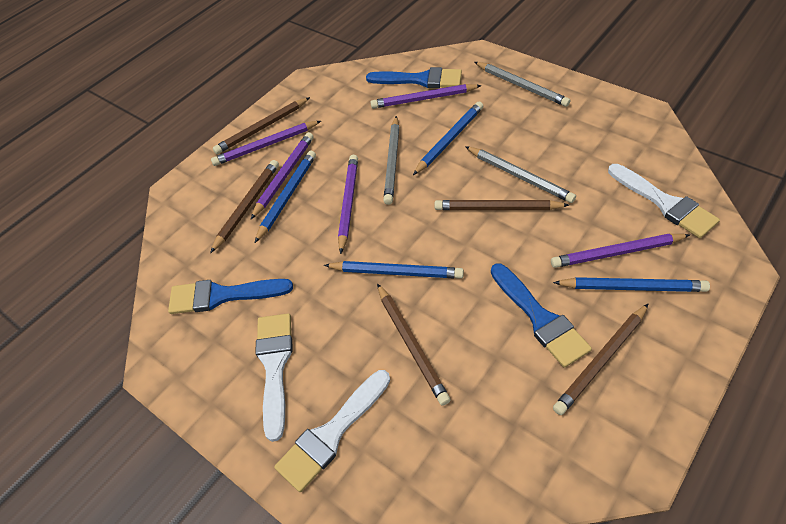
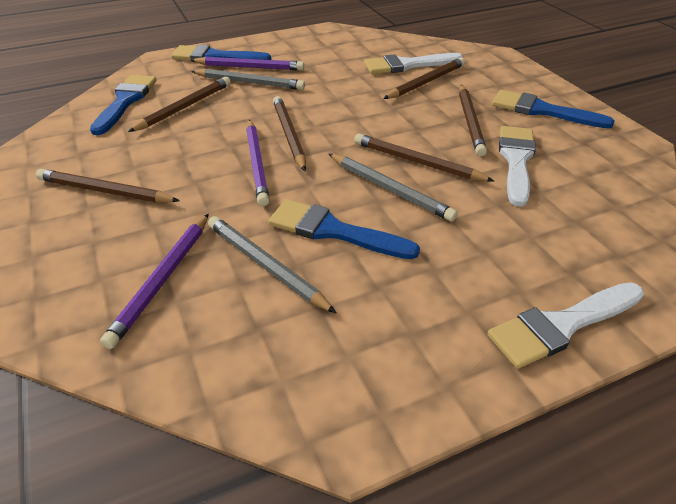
blue brush: [168,279,293,314] [366,67,462,88] [491,263,592,368] = 3 -> [90,75,157,135] [171,45,271,60] [268,199,420,259] [492,90,614,129] = 4
blue pencil: [255,151,316,243] [324,261,464,279] [413,102,483,175] [553,277,710,292] = 4 -> none = 0
brown pencil: [210,160,279,253] [213,97,310,154] [377,283,451,406] [434,200,569,210] [553,304,648,415] = 5 -> [36,169,180,203] [128,77,231,132] [273,96,306,171] [354,134,494,182] [383,57,465,99] [459,85,487,156] = 6
purple pencil: [211,121,321,166] [251,132,314,219] [338,155,358,254] [370,84,482,109] [551,234,690,268] = 5 -> [100,214,209,349] [190,57,304,70] [246,120,270,206] = 3

